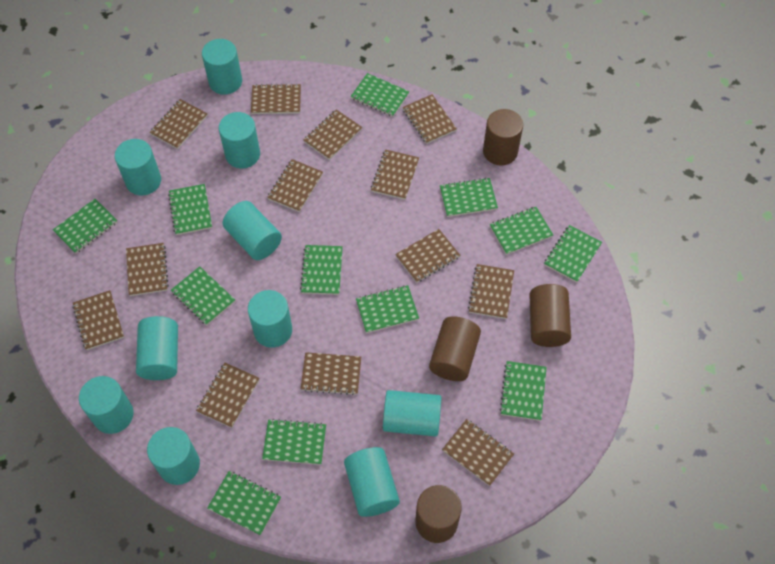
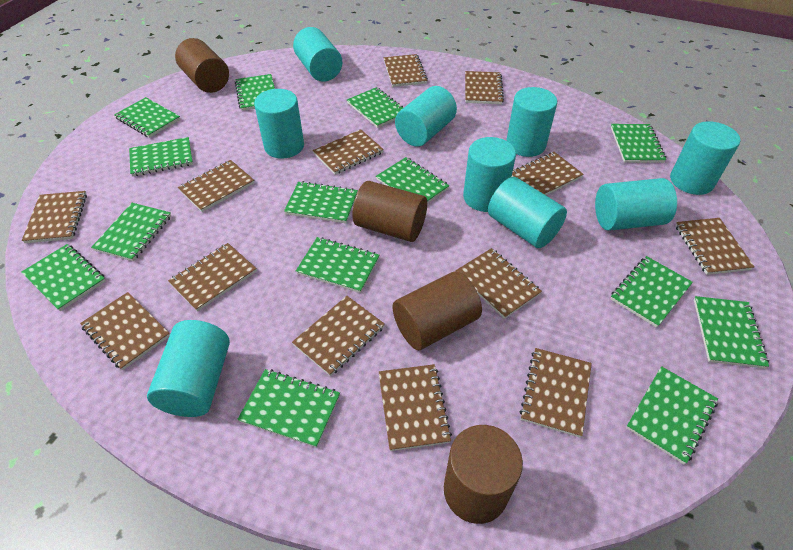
green notebook: [53,199,117,254] [168,184,212,235] [171,266,235,325] [207,471,281,535] [262,419,326,465] [300,245,343,295] [350,73,410,117] [356,285,419,333] [440,177,498,217] [490,207,553,255] [500,361,547,421] [544,225,602,283] = 12 -> [21,244,106,311] [91,203,171,261] [114,97,180,138] [129,137,193,177] [235,74,275,111] [237,369,340,448] [284,181,358,223] [296,237,379,293] [347,87,403,128] [376,157,449,203] [611,124,666,163] [611,256,693,328] [626,366,718,464] [694,296,769,369] = 14
turquoise cylinder: [79,376,133,434] [115,139,161,196] [136,316,178,380] [147,427,200,485] [202,39,242,95] [219,112,260,168] [222,201,282,260] [248,290,292,348] [344,447,400,517] [383,390,441,437] = 10 -> [147,320,230,417] [254,89,304,159] [293,27,342,82] [395,86,457,147] [463,137,516,212] [488,177,567,248] [506,87,557,157] [595,178,677,231] [670,121,740,195] = 9

